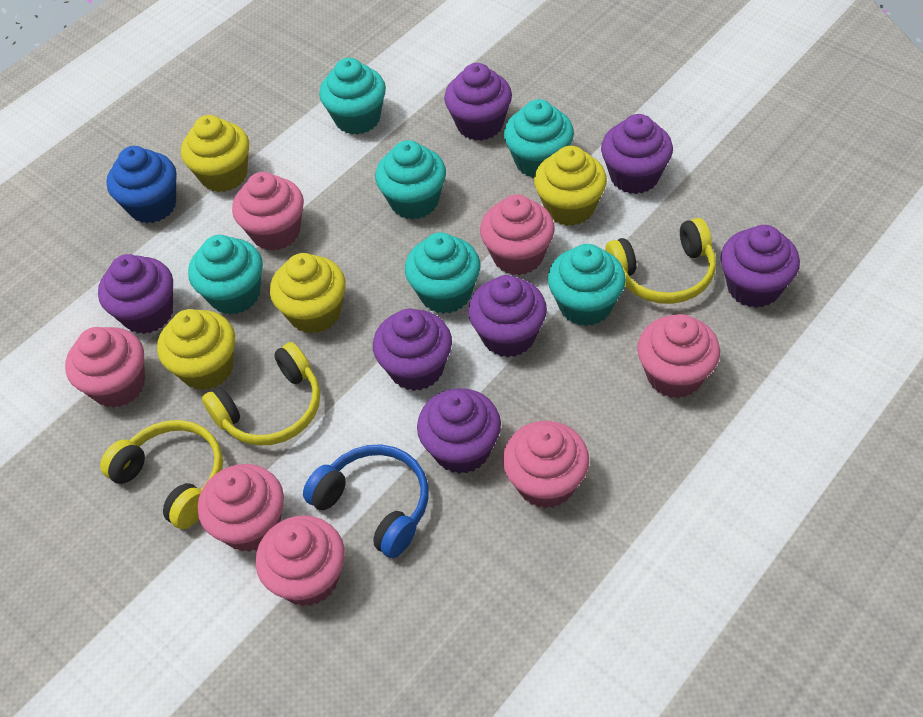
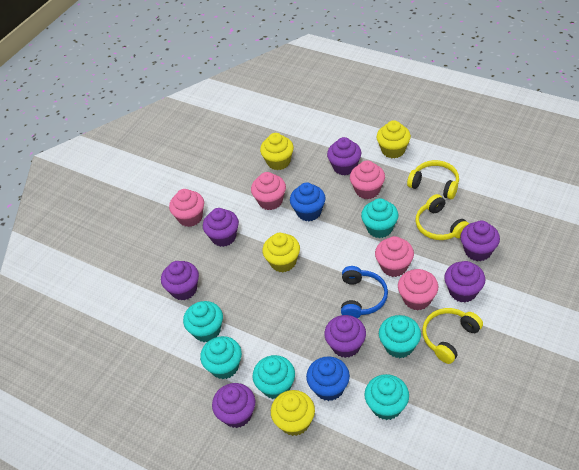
blue cupcake: [107,146,177,223] = 1 -> [290,182,326,221] [306,356,350,401] = 2
pink cupcake: [65,327,145,408] [198,464,284,552] [232,172,304,251] [256,515,345,606] [480,194,555,275] [503,421,589,509] [637,314,720,398] = 7 -> [169,189,204,227] [251,172,286,210] [350,160,385,199] [375,236,414,277] [398,269,438,310] = 5

